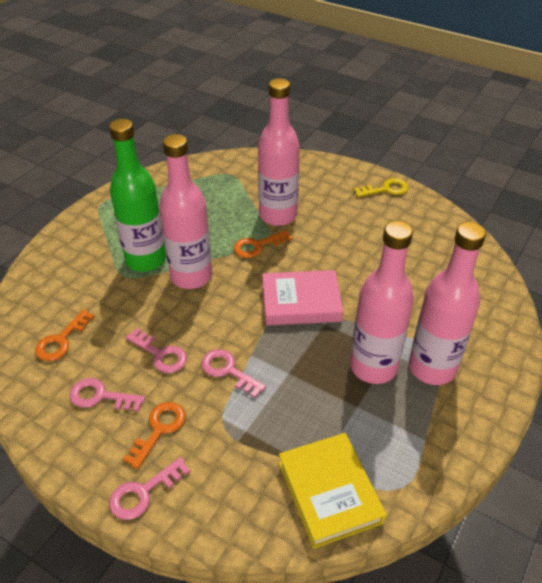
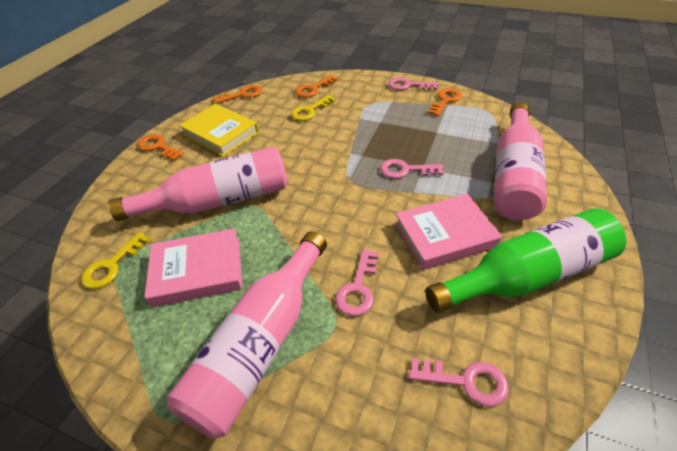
orange key: [35,309,95,361] [123,402,186,469] [234,230,293,258] = 3 -> [138,134,184,161] [213,85,262,104] [295,75,338,98] [428,88,462,116] = 4
pink book: [262,270,343,326] = 1 -> [144,229,242,307] [395,194,502,270] = 2
pink bottle: [159,134,212,289] [258,78,300,226] [350,221,414,384] [409,222,486,385] = 4 -> [108,147,288,221] [167,231,327,439] [494,102,547,220] = 3
yellow key: [354,178,409,197] = 1 -> [81,232,151,289] [291,95,336,121] = 2

